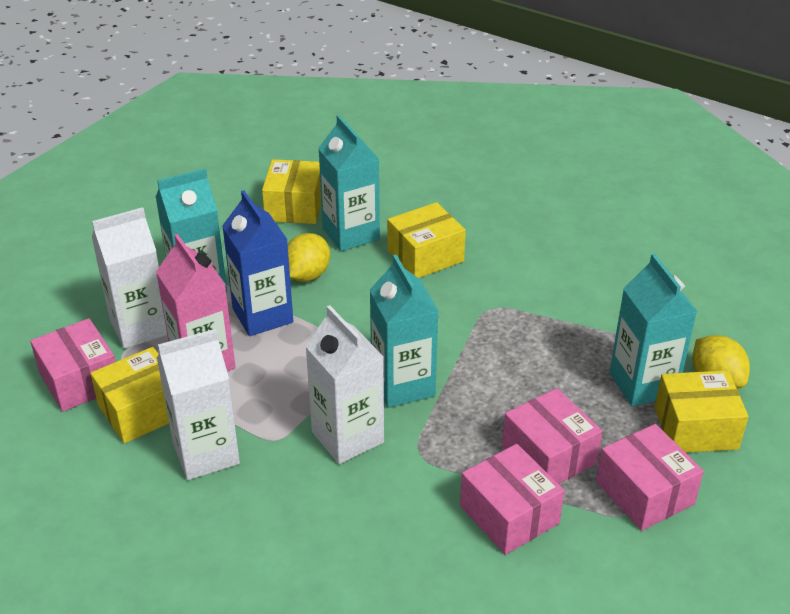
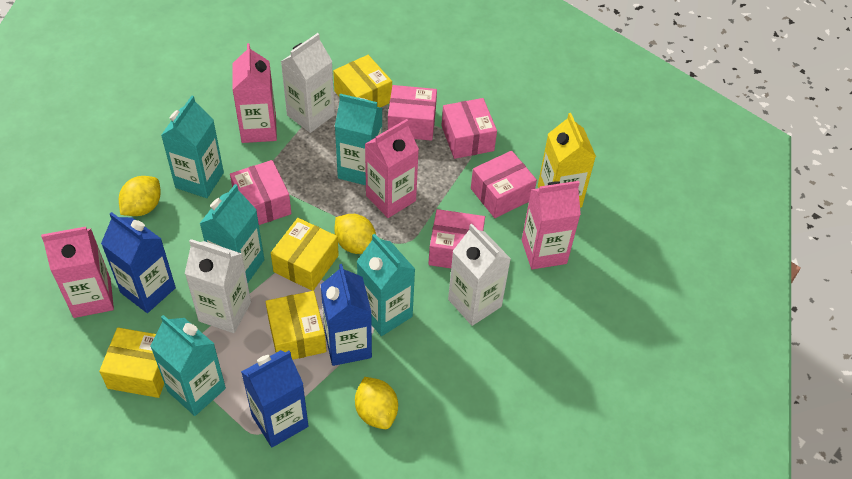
blue carton: [222,190,293,336] = 1 -> [101,212,176,313] [241,350,308,447] [321,264,372,366] = 3
pink box: [30,318,116,412] [460,444,565,555] [502,388,602,484] [596,424,704,531] = 4 -> [230,160,292,225] [388,85,437,141] [429,209,485,268] [441,98,497,159] [471,151,537,218] = 5
pink carton: [156,234,236,371] = 1 -> [41,227,114,318] [232,43,277,143] [365,119,419,218] [522,181,581,270] = 4
turquoise carton: [156,168,227,293] [318,115,380,251] [370,255,439,408] [610,254,698,407] = 4 -> [150,315,226,416] [161,96,224,198] [199,184,264,283] [335,94,382,185] [356,234,415,336] = 5
yellow carton: none = 0 -> [538,113,596,208] = 1
yellow lemon: [288,233,330,282] [692,335,750,389] = 2 -> [119,176,161,216] [334,214,376,254] [355,377,398,429] = 3

